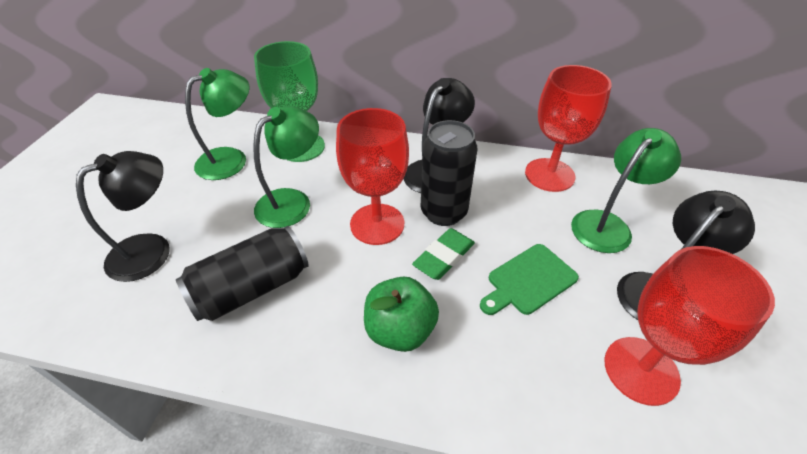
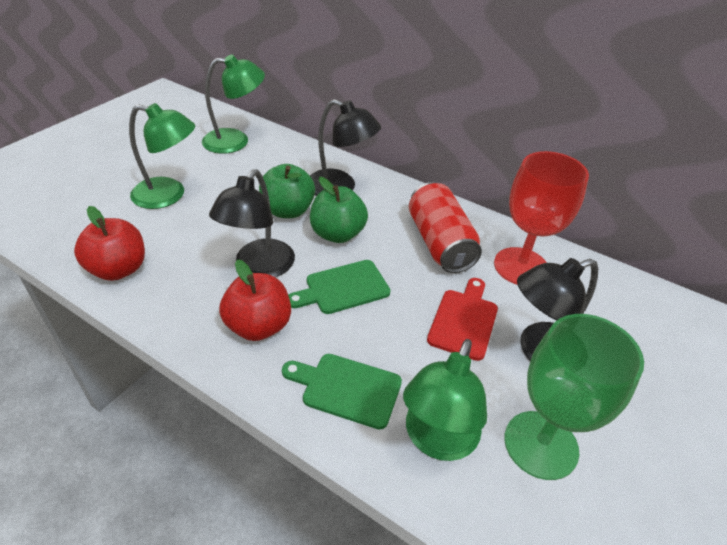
black can: [176,226,309,321] [421,120,478,226] = 2 -> none = 0
green apple: [364,277,439,352] = 1 -> [259,164,315,218] [310,177,368,243] = 2
green cutting board: [480,244,579,315] = 1 -> [282,354,402,429] [288,260,390,314] = 2
green eraser: [412,228,475,280] = 1 -> none = 0
red apple: none = 0 -> [74,206,145,281] [219,259,291,341] = 2
red can: none = 0 -> [409,182,482,273] = 1
red cutting board: none = 0 -> [427,278,498,361] = 1
red goblet: [336,108,409,245] [525,65,612,192] [604,246,775,406] = 3 -> [494,151,589,285] = 1

